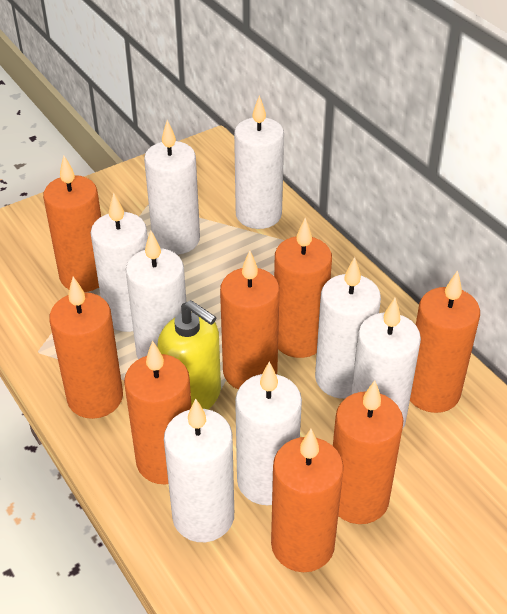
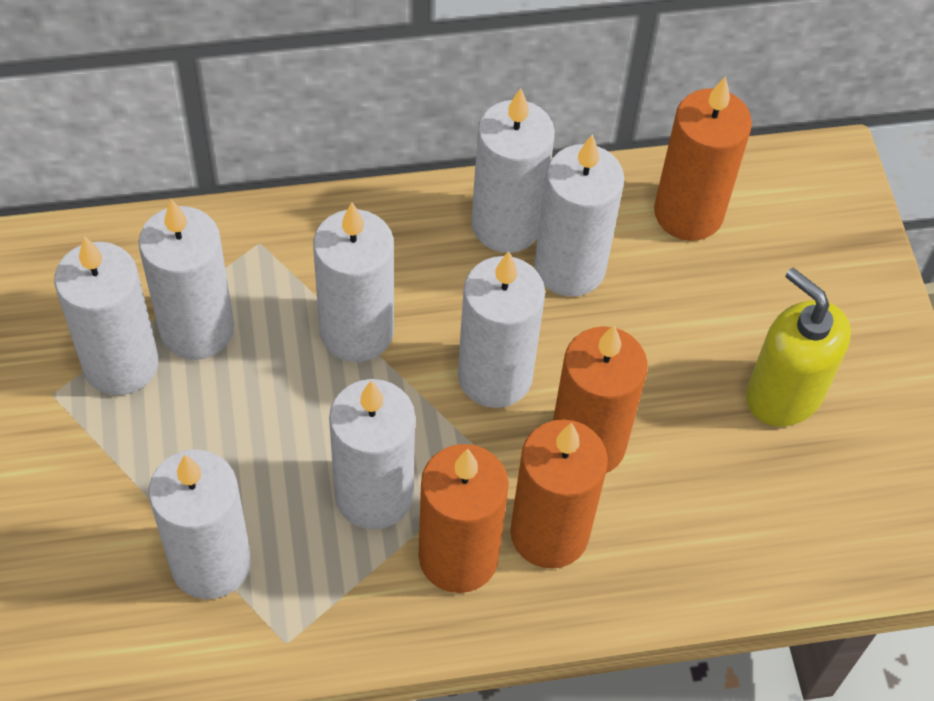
orange candle: [43,156,101,292] [49,277,123,419] [124,341,192,484] [220,250,280,390] [271,429,344,572] [274,218,332,358] [333,380,404,524] [410,270,480,413] = 8 -> [419,444,509,593] [510,419,608,569] [553,325,648,473] [654,76,752,241] = 4

